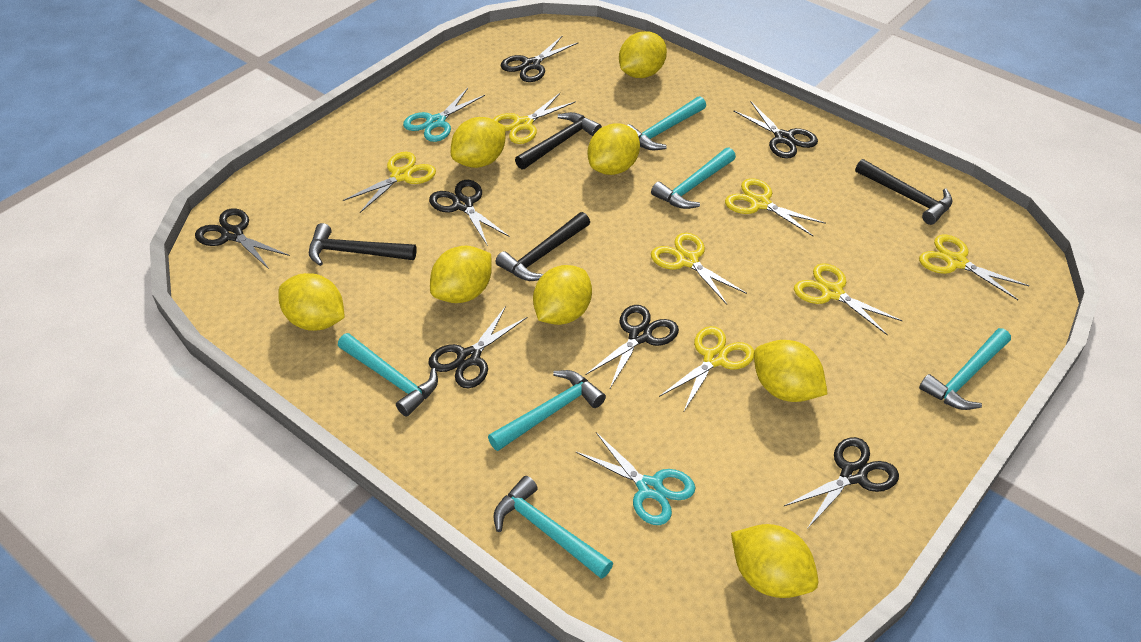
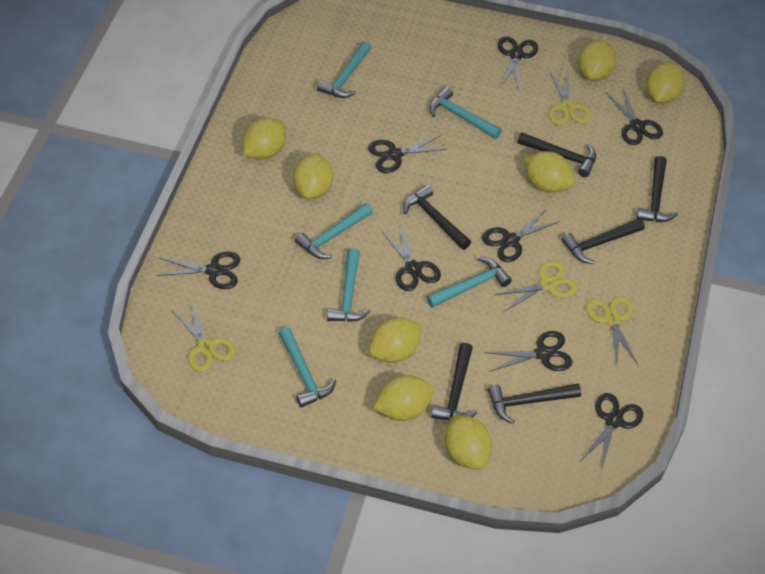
black hammer: [309,223,416,266] [496,212,590,281] [515,112,602,170] [855,159,953,225] = 4 -> [403,185,471,250] [431,343,477,420] [488,384,581,424] [518,132,596,177] [561,218,645,264] [636,156,678,222] = 6
black scissors: [195,208,290,269] [428,306,528,388] [429,180,510,246] [500,35,578,82] [586,305,679,388] [733,102,818,159] [783,437,899,529] = 7 -> [157,252,240,289] [368,135,446,173] [381,224,441,291] [482,209,560,262] [485,331,572,371] [498,36,538,89] [581,393,643,471] [606,88,663,145] = 8
turquoise scissors: [403,88,485,142] [576,432,695,525] = 2 -> none = 0
yellow scissors: [343,152,436,213] [493,93,576,144] [651,233,747,305] [659,326,754,413] [725,178,826,236] [794,263,903,335] [919,235,1030,300] = 7 -> [171,302,235,372] [494,261,578,311] [549,72,591,125] [586,296,638,364] = 4

